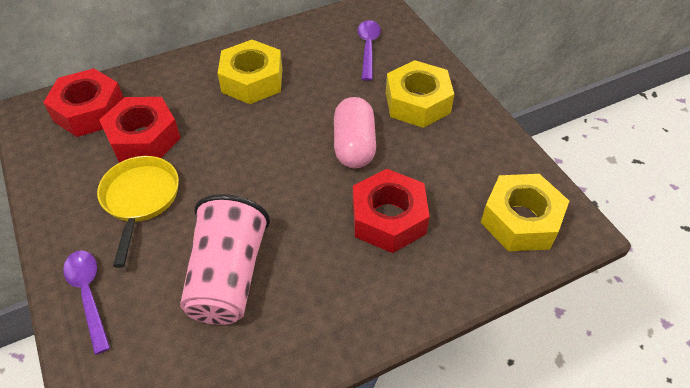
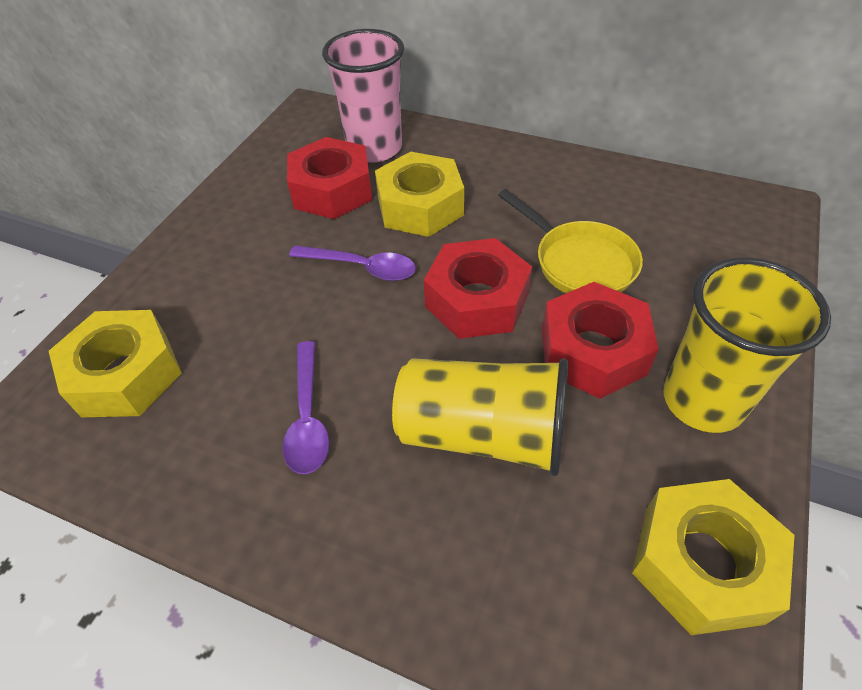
pink capsule: [334,97,376,168] = 1 -> none = 0
yellow cup: none = 0 -> [392,358,568,476] [663,258,831,433] = 2

